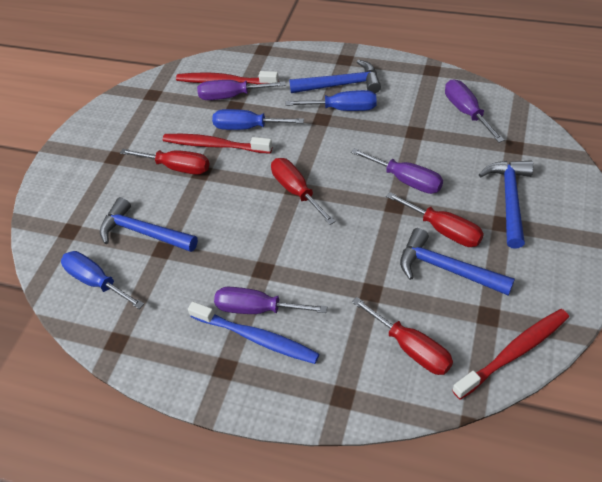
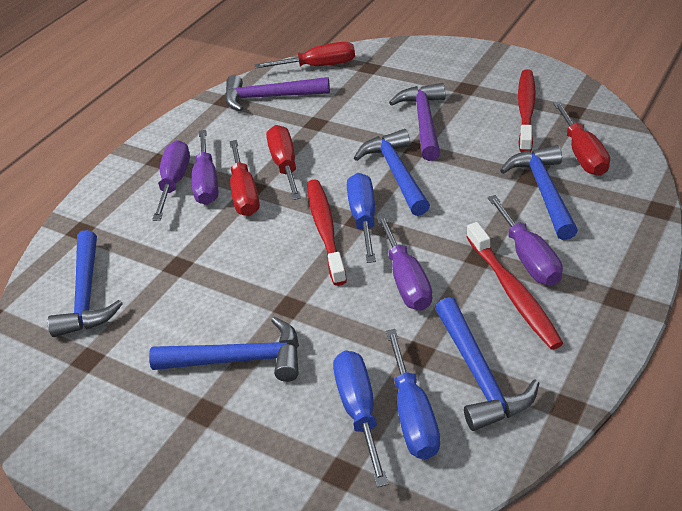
blue hammer: [100,197,198,252] [289,60,381,93] [400,228,515,296] [479,160,533,249] = 4 -> [47,230,123,337] [149,317,299,382] [354,129,430,216] [435,297,539,431] [500,145,578,240] = 5
blue toothbrush: [188,302,319,364] = 1 -> none = 0
purple hammer: none = 0 -> [225,75,330,111] [389,83,445,161] = 2

